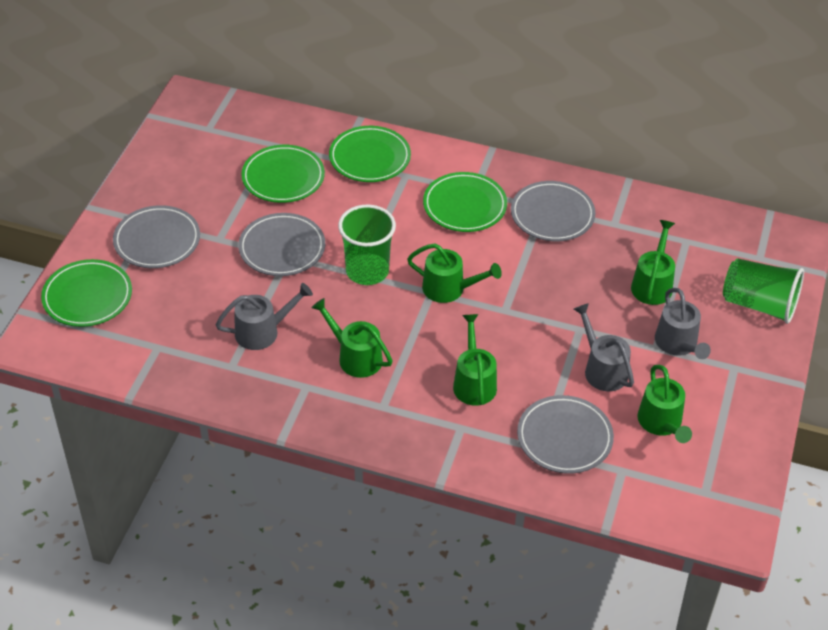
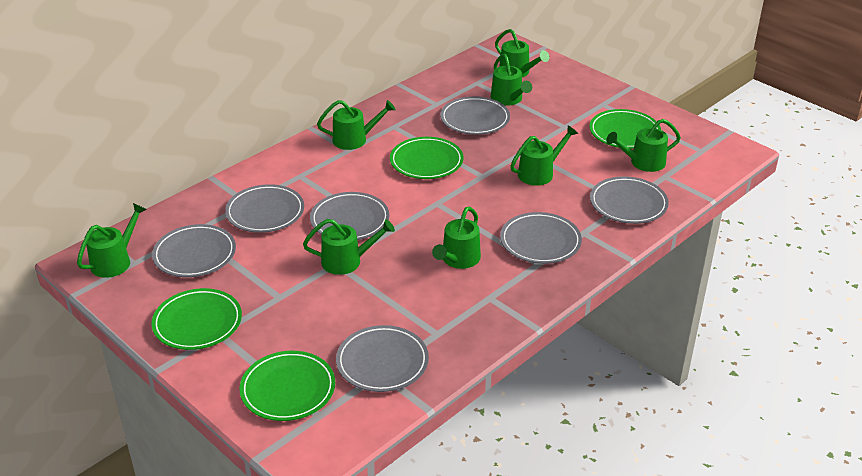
green cup: [338,205,396,285] [723,258,804,324] = 2 -> none = 0
green watering can: [311,298,393,378] [407,244,502,303] [453,314,497,406] [631,220,675,305] [637,365,692,443] = 5 -> [77,203,147,278] [303,219,395,275] [317,100,396,150] [432,207,481,269] [491,54,532,106] [495,29,549,77] [510,125,578,186] [606,119,681,172] = 8
grey plate: [113,205,200,268] [238,213,325,276] [511,181,596,241] [517,395,614,474] = 4 -> [152,224,236,277] [225,184,304,233] [310,192,389,240] [336,325,429,392] [440,96,510,135] [500,212,582,264] [590,176,669,224] = 7
grey watering can: [215,283,313,350] [574,303,634,391] [655,288,711,359] = 3 -> none = 0

